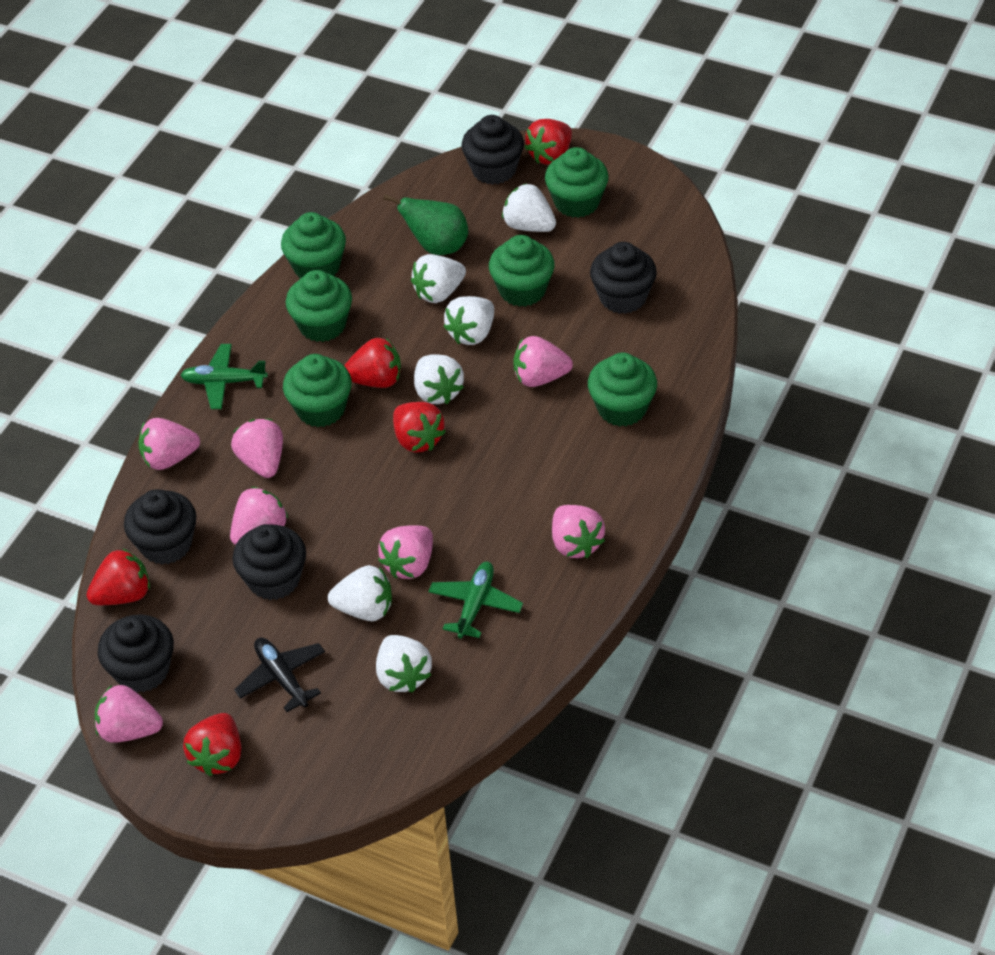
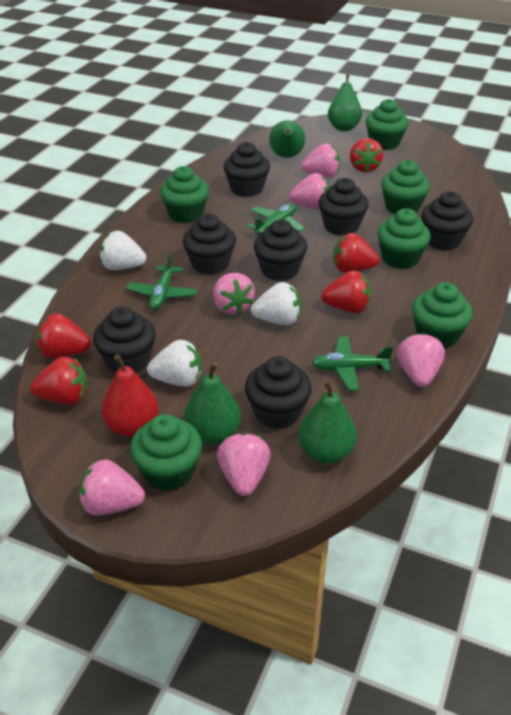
black cupcake: [98,615,174,693] [124,489,196,565] [232,524,306,600] [461,115,524,185] [590,242,657,314] = 5 -> [93,306,156,373] [183,214,236,275] [224,142,270,197] [245,356,312,429] [254,219,307,281] [318,178,369,236] [421,191,473,251] = 7
black plane: [234,638,325,712] = 1 -> none = 0
green pear: [383,194,468,255] = 1 -> [184,362,241,444] [269,120,305,158] [298,380,357,463] [328,74,362,131] = 4
green plane: [180,344,268,409] [428,562,523,638] = 2 -> [126,253,198,310] [247,204,305,235] [311,336,393,391] = 3
pink strawberry: [95,685,163,743] [138,418,200,470] [230,487,288,545] [231,419,283,478] [378,526,433,579] [513,336,573,387] [552,505,605,558] = 7 -> [79,460,145,515] [213,273,255,314] [217,433,271,496] [289,173,330,209] [301,144,340,178] [397,333,445,387] = 6
red pear: none = 0 -> [102,354,159,437] = 1
white strawberry: [328,565,392,621] [376,635,432,693] [411,254,466,303] [414,354,464,404] [444,296,494,345] [502,183,556,232] = 6 -> [100,231,147,270] [147,340,202,386] [251,282,301,325] = 3

